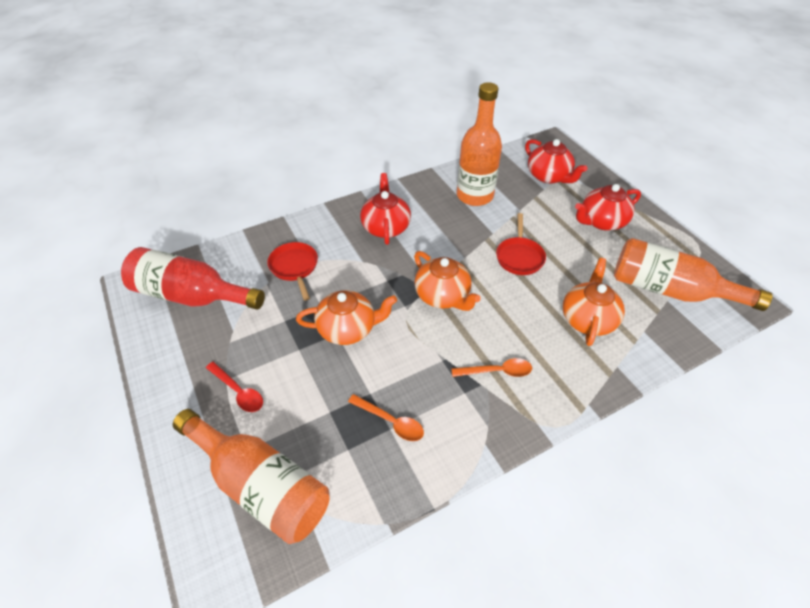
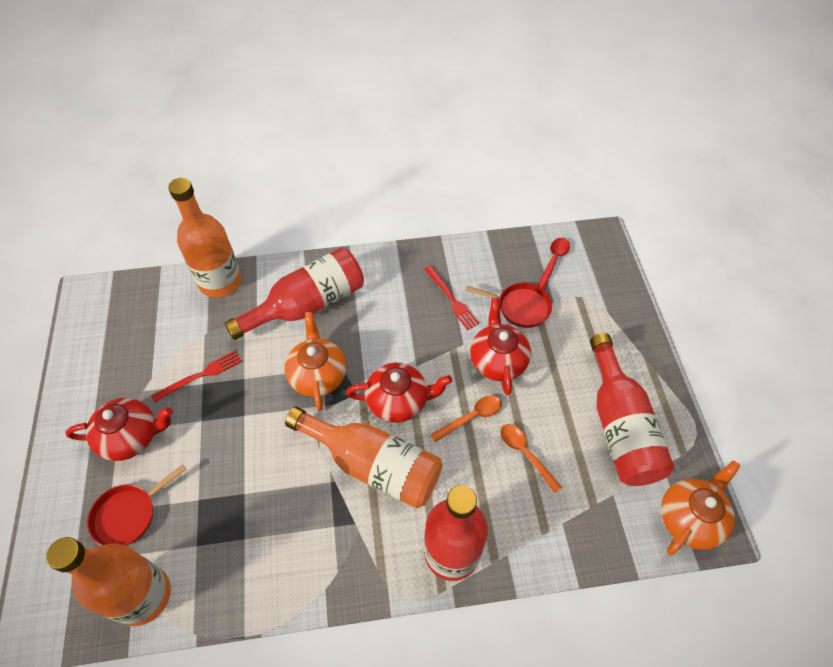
orange teapot: [296,290,397,345] [414,251,481,311] [563,258,625,346] = 3 -> [285,312,346,411] [661,460,741,555] = 2
red bottle: [121,247,265,310] = 1 -> [224,248,364,340] [424,485,488,581] [590,333,674,486] = 3
red fork: none = 0 -> [151,350,242,402] [424,265,479,330] = 2

